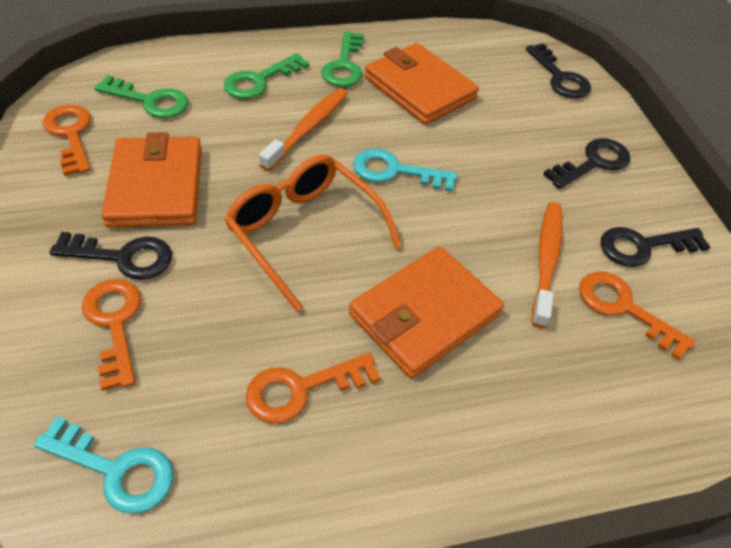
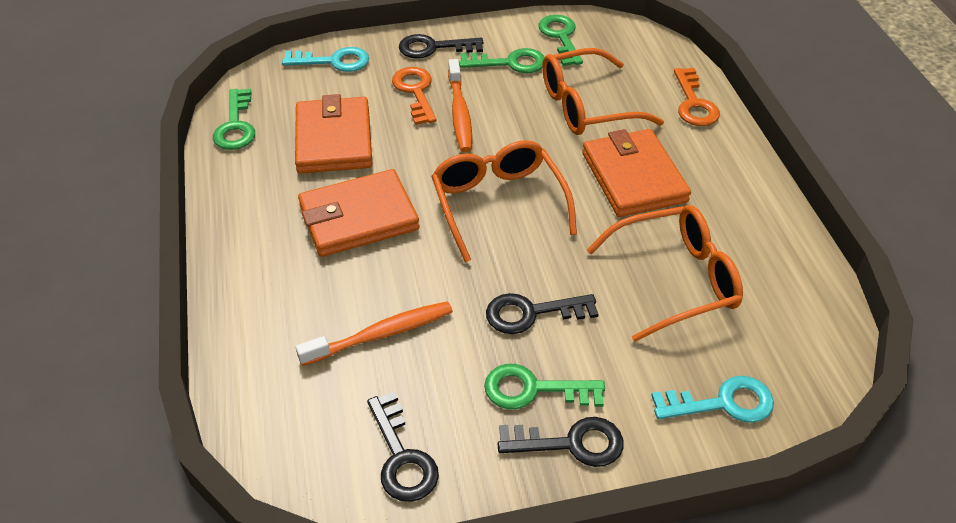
green key: [94,75,188,118] [224,53,309,99] [321,31,364,87] = 3 -> [213,88,255,150] [459,48,544,73] [484,364,605,409] [538,15,583,66] = 4
orange glasses: [225,155,401,311] = 1 -> [431,140,577,262] [542,48,664,135] [587,205,743,342] = 3
orange key: [43,104,91,176] [82,279,141,391] [246,353,381,423] [579,271,695,360] = 4 -> [392,67,437,125] [674,68,720,126] = 2

